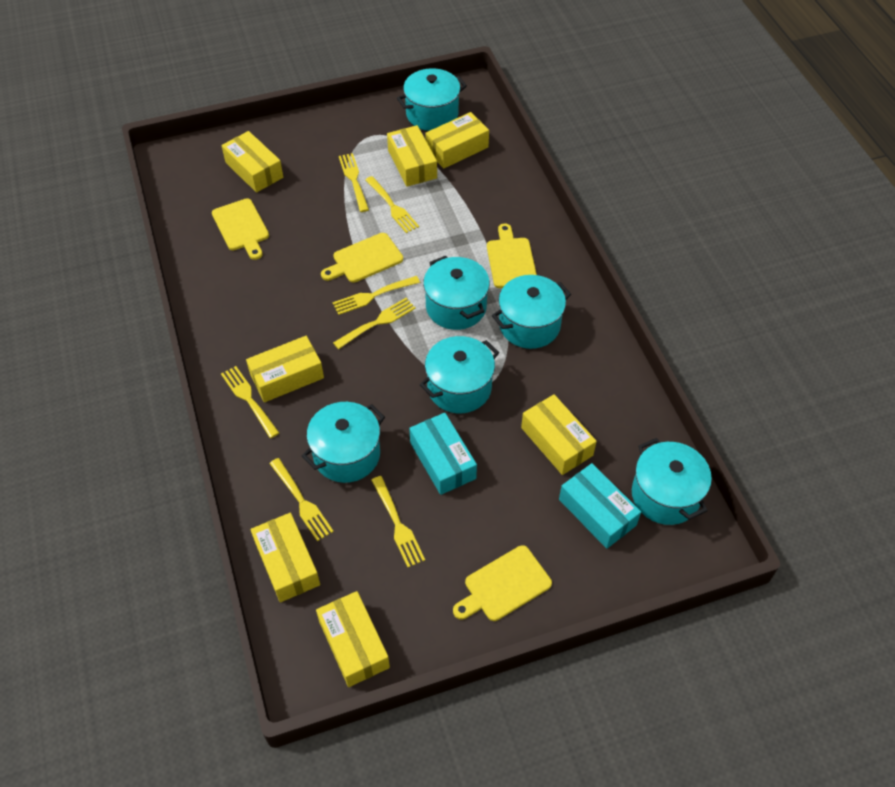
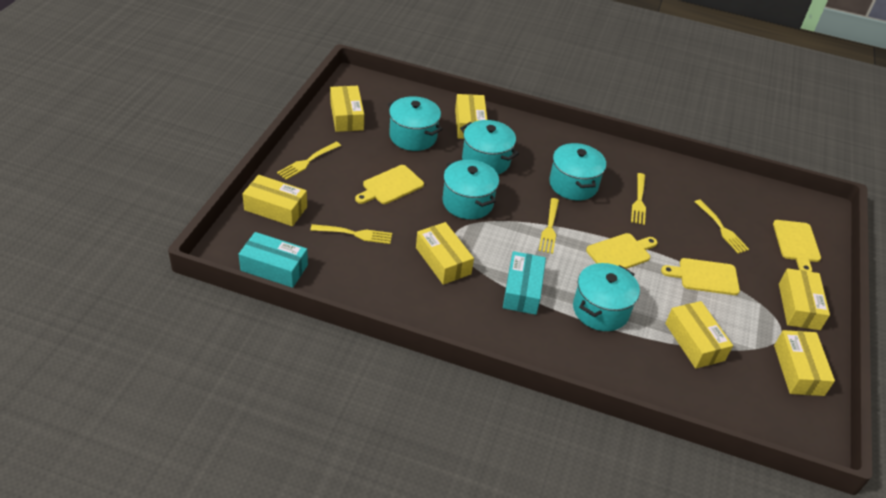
turquoise pot: [302,402,385,483] [397,69,467,131] [420,336,499,413] [423,256,490,330] [492,275,571,349] [632,438,712,525] = 6 -> [388,96,443,151] [443,160,499,219] [460,120,519,175] [549,143,606,200] [573,263,640,331] = 5
yellow fork: [221,366,279,438] [269,458,334,541] [332,276,420,315] [333,298,416,349] [339,153,369,212] [365,176,419,233] [371,476,425,567] = 7 -> [277,142,341,180] [310,224,392,244] [539,198,559,254] [631,173,646,225] [695,199,749,254] = 5

